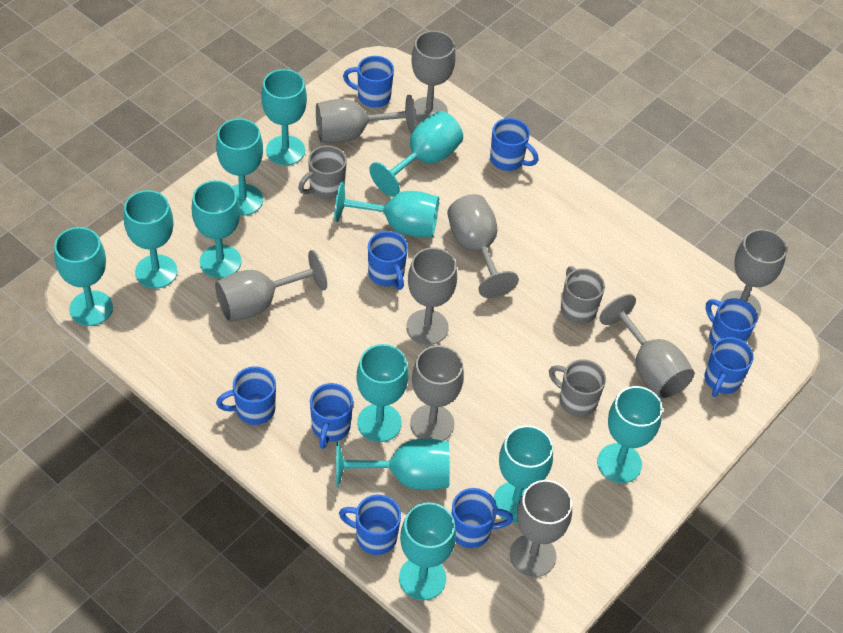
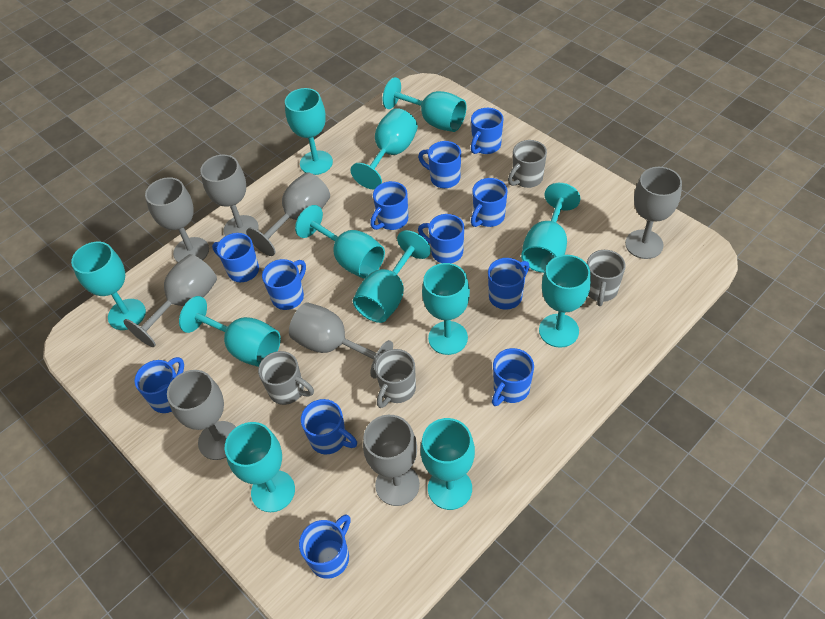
blue mug: [216,366,276,425] [310,383,353,449] [339,495,401,555] [343,56,394,108] [368,231,408,290] [452,488,513,548] [490,118,539,171] [705,337,753,397] [706,298,757,346] = 9 -> [135,357,184,413] [212,233,259,282] [262,259,306,310] [299,514,351,579] [301,399,357,455] [370,181,408,230] [418,141,461,188] [418,214,464,263] [471,108,503,154] [471,178,507,227] [488,258,530,310] [492,348,534,406] = 12
grey goblet: [215,250,327,322] [316,95,416,143] [406,247,457,345] [410,345,464,440] [412,31,456,123] [447,194,519,298] [510,480,572,577] [600,294,694,399] [720,229,787,319] = 9 -> [123,254,217,347] [145,177,209,262] [167,370,236,460] [200,155,259,236] [246,172,330,256] [289,303,393,379] [363,415,420,506] [625,167,682,259] = 8
grey mug: [298,145,347,199] [549,359,606,417] [561,266,605,324] = 3 -> [258,351,314,405] [375,349,416,408] [508,140,547,188] [587,250,626,306] = 4

